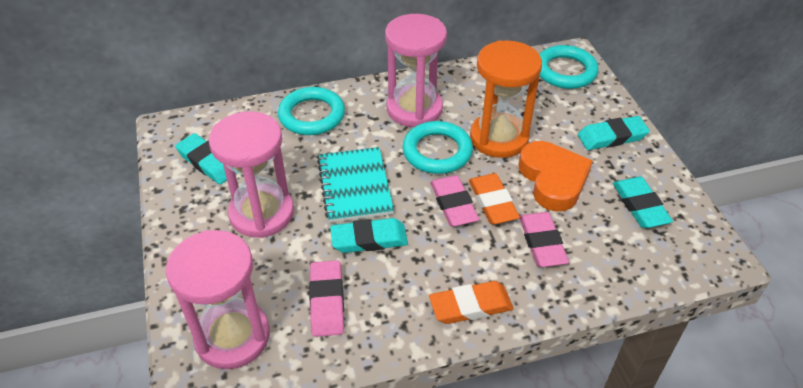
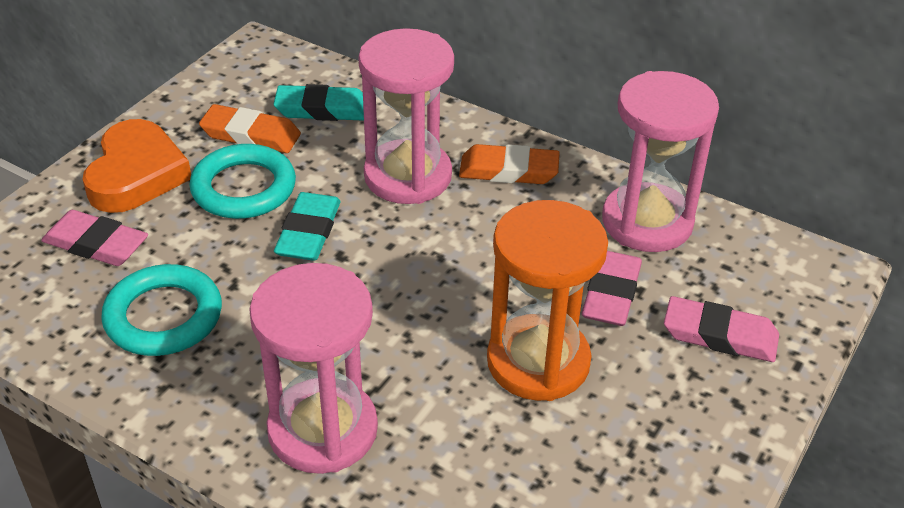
turquoise eraser: [175,133,237,184] [330,218,408,253] [578,116,650,150] [613,177,673,228] = 4 -> [274,84,364,121] [274,192,341,261] = 2
turquoise notebook: [317,147,394,223] = 1 -> none = 0
turquoise ring: [278,87,345,135] [402,121,473,174] [539,45,599,89] = 3 -> [101,264,222,356] [189,144,296,219] = 2

